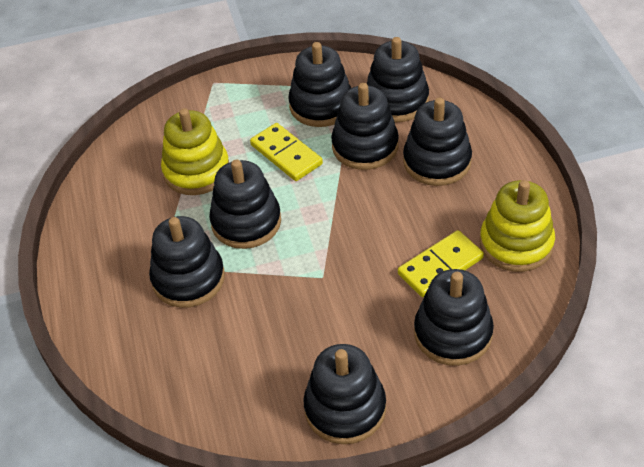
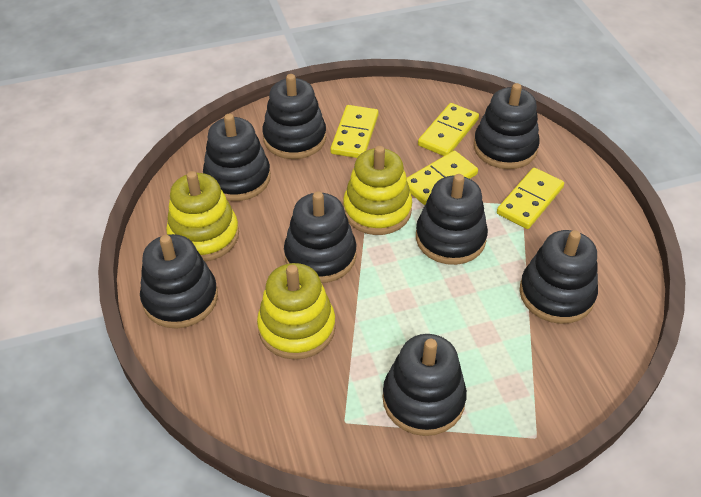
yellow domino: [250,123,323,181] [398,230,484,297] = 2 -> [330,105,378,158] [407,151,478,205] [418,103,479,156] [497,168,564,229] = 4
yellow stacking toy: [161,108,229,195] [480,180,555,272] = 2 -> [166,171,239,262] [257,263,336,360] [343,146,412,235] = 3

